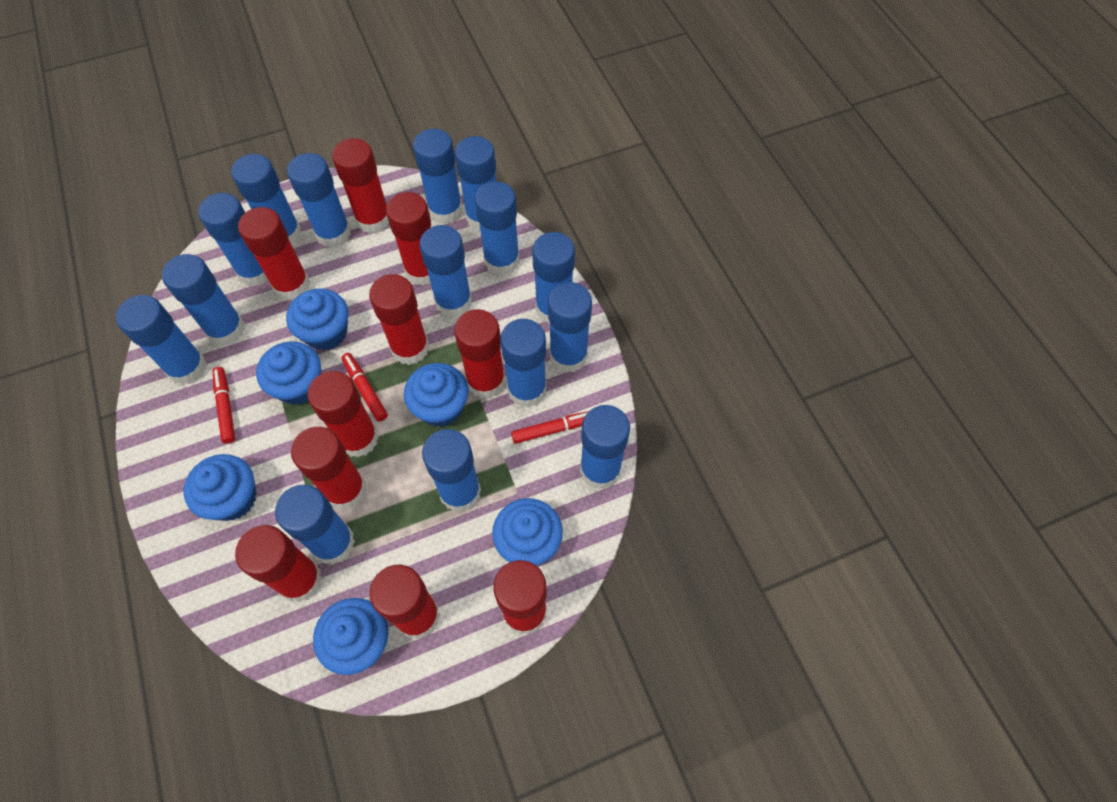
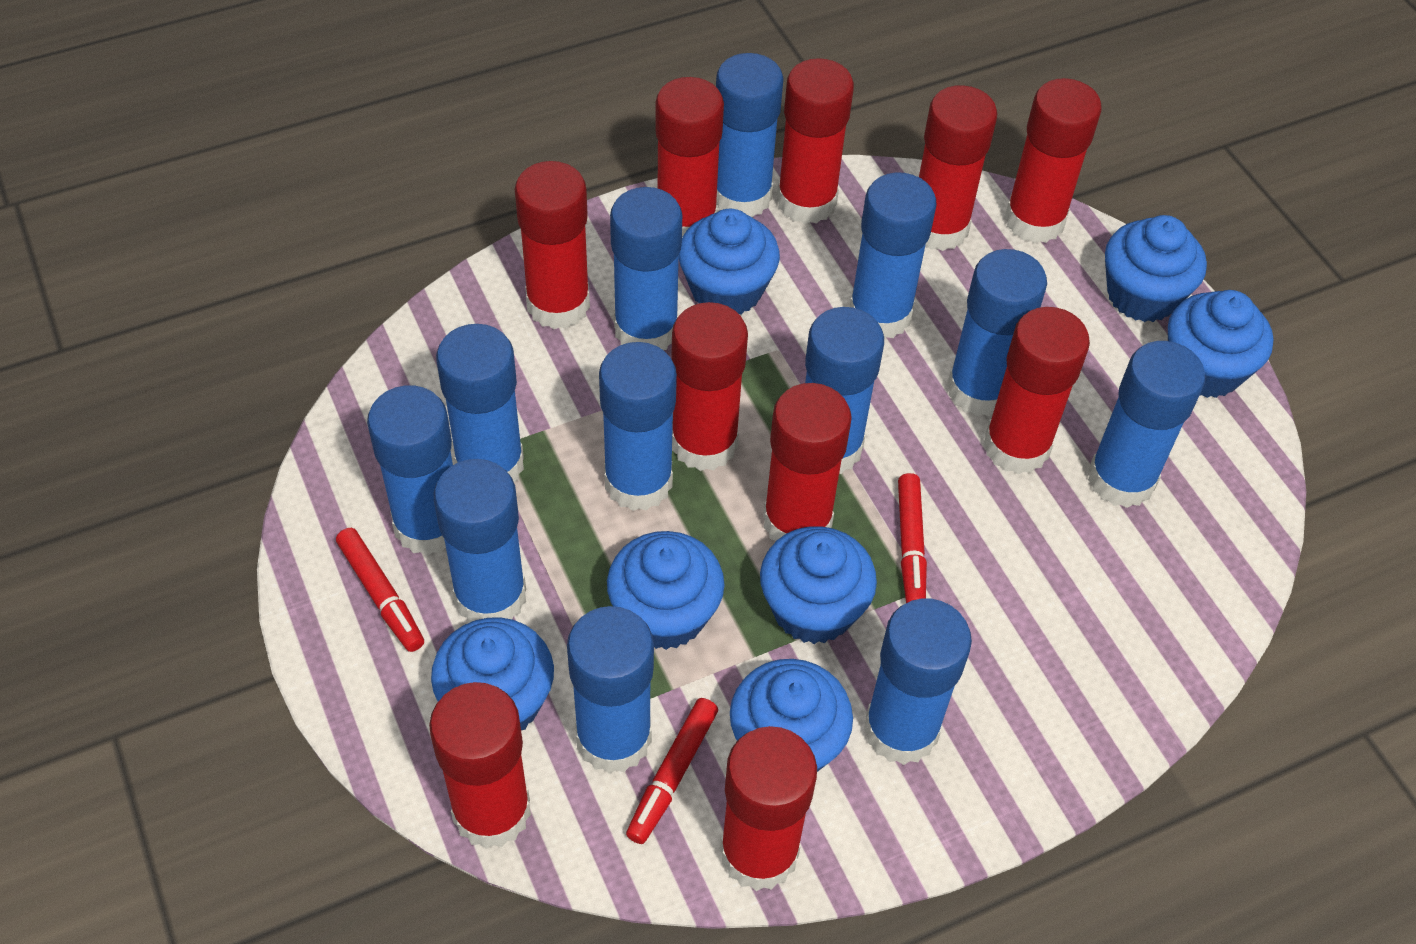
blue cupcake: [183,454,257,521] [256,341,321,405] [286,288,348,350] [313,598,388,675] [404,363,469,427] [492,498,563,566] = 6 -> [431,617,554,730] [607,531,725,650] [679,209,780,315] [730,659,853,772] [760,526,877,644] [1105,215,1207,322] [1168,290,1273,398] = 7
blue glue stick: [116,295,207,385] [162,254,245,346] [199,193,268,287] [231,154,302,245] [275,485,355,564] [287,153,351,248] [413,129,463,224] [420,225,472,318] [422,429,481,512] [455,136,496,231] [475,181,520,275] [500,319,547,408] [532,232,575,324] [548,282,592,373] [580,405,630,490] = 15 -> [367,385,453,556] [434,459,526,623] [436,324,524,482] [567,606,654,774] [599,342,677,511] [610,187,682,350] [716,53,784,217] [805,307,884,474] [850,172,936,338] [864,598,972,765] [947,249,1047,416] [1088,341,1206,508] = 12

